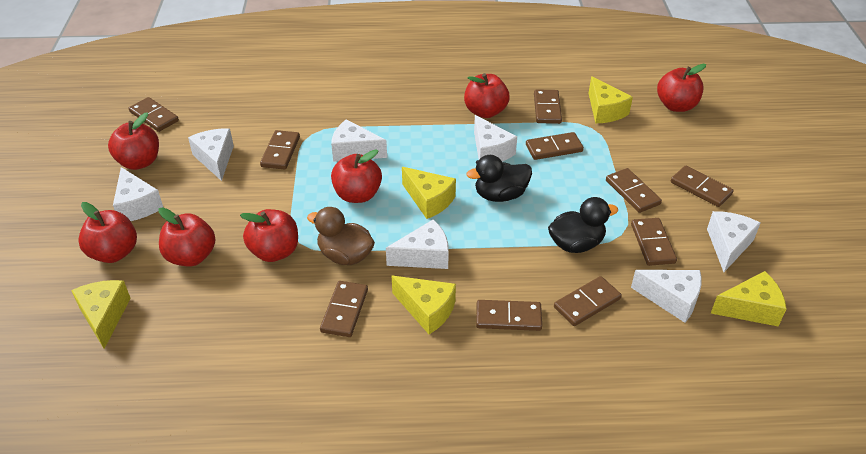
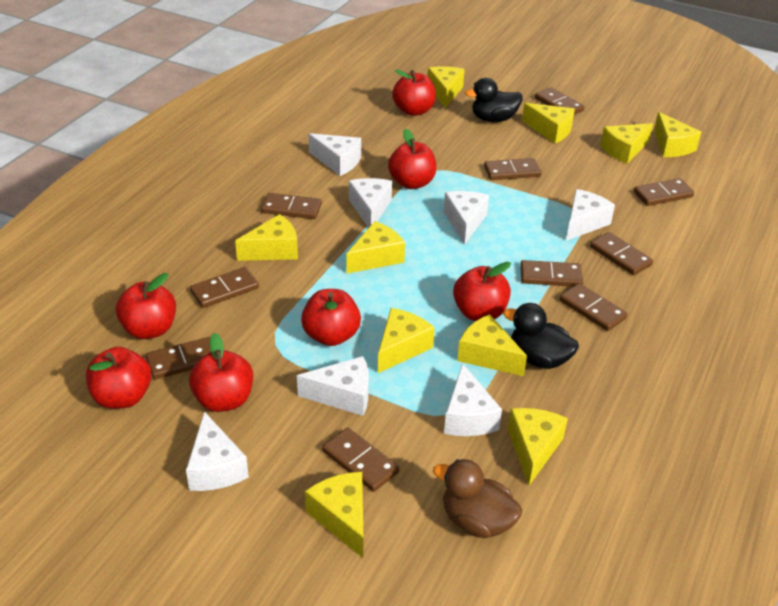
yellow cheese: [71,280,131,349] [392,276,456,334] [402,167,456,219] [589,76,633,123] [711,271,787,326] = 5 -> [235,214,298,261] [305,472,363,558] [346,221,405,274] [378,308,435,373] [428,66,465,108] [457,314,527,376] [508,408,568,485] [522,103,575,144] [601,123,653,164] [654,112,701,157] = 10

